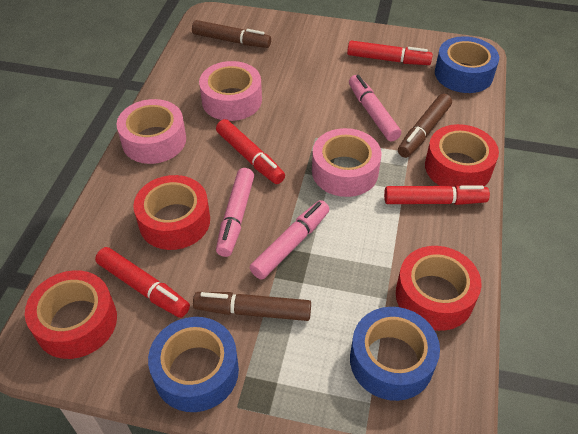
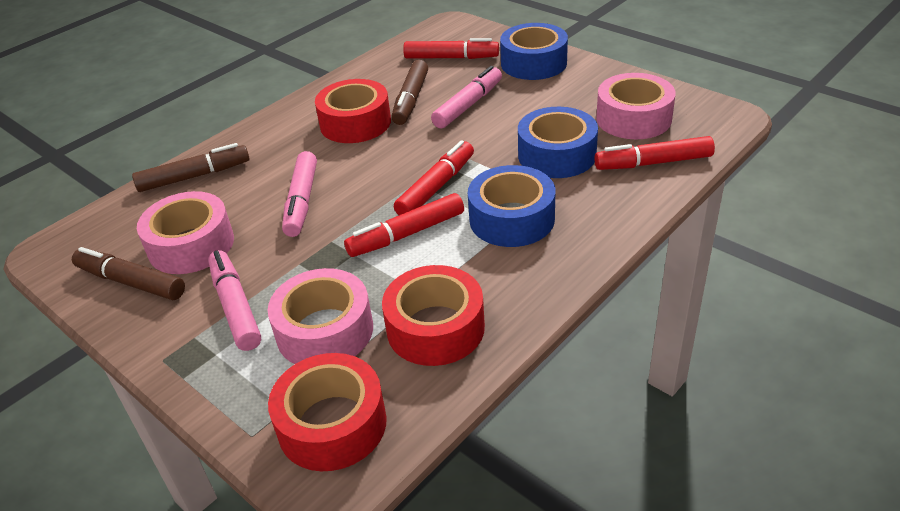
red tape: [25,270,117,359] [133,175,210,250] [396,246,481,331] [425,124,499,187] = 4 -> [268,353,387,471] [315,79,391,143] [382,265,485,366] = 3

